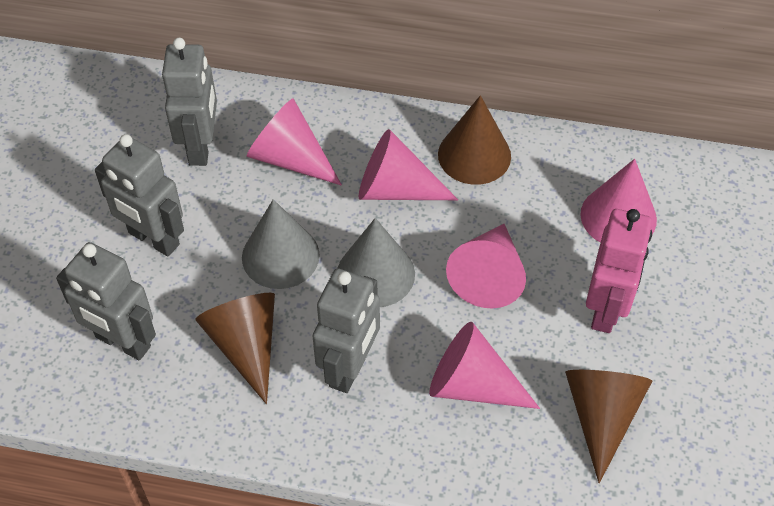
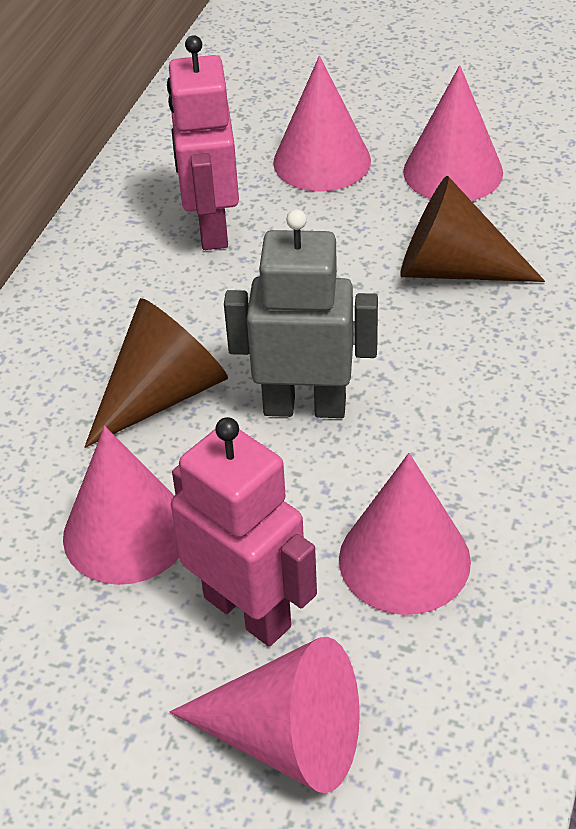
brown cone: [195,293,275,404] [438,95,511,185] [565,370,652,483] = 3 -> [85,298,228,448] [400,176,545,282] = 2
grey cone: [242,199,320,289] [338,218,415,307] = 2 -> none = 0
grey robot: [56,242,156,360] [95,134,184,256] [162,38,217,166] [312,268,380,393] = 4 -> [224,209,378,418] = 1
pink robot: [586,209,652,333] = 1 -> [167,35,239,250] [171,417,317,647] = 2

